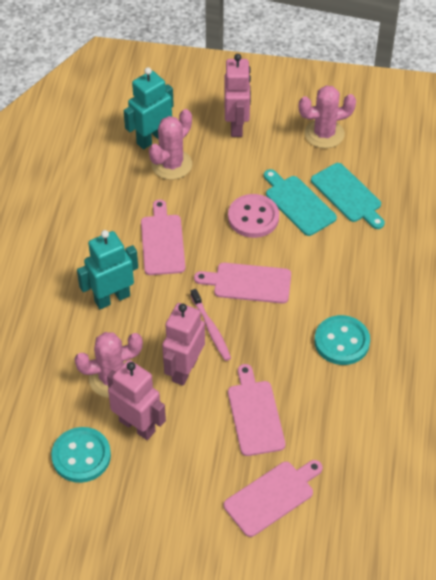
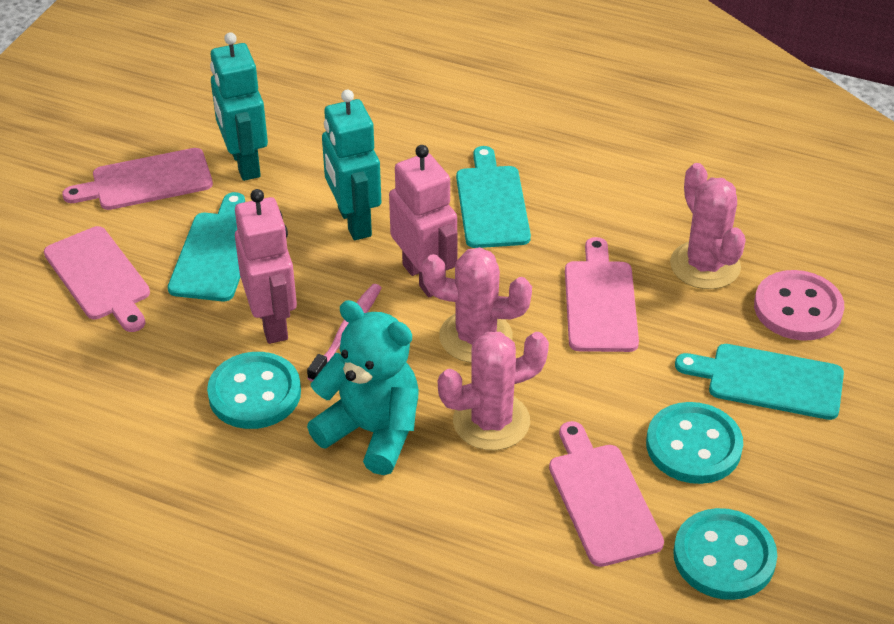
pink robot: [107,360,166,440] [162,303,205,386] [224,54,251,137] = 3 -> [235,189,297,344] [389,145,458,297] = 2
turquoise button: [51,427,111,483] [314,315,370,365] = 2 -> [207,352,301,429] [646,402,743,484] [673,508,777,600] = 3
turquoise cutting board: [264,169,337,236] [311,163,385,229] = 2 -> [168,192,245,301] [456,146,531,248] [675,344,844,420] = 3
turquoise teddy bear: none = 0 -> [307,300,419,475] = 1

